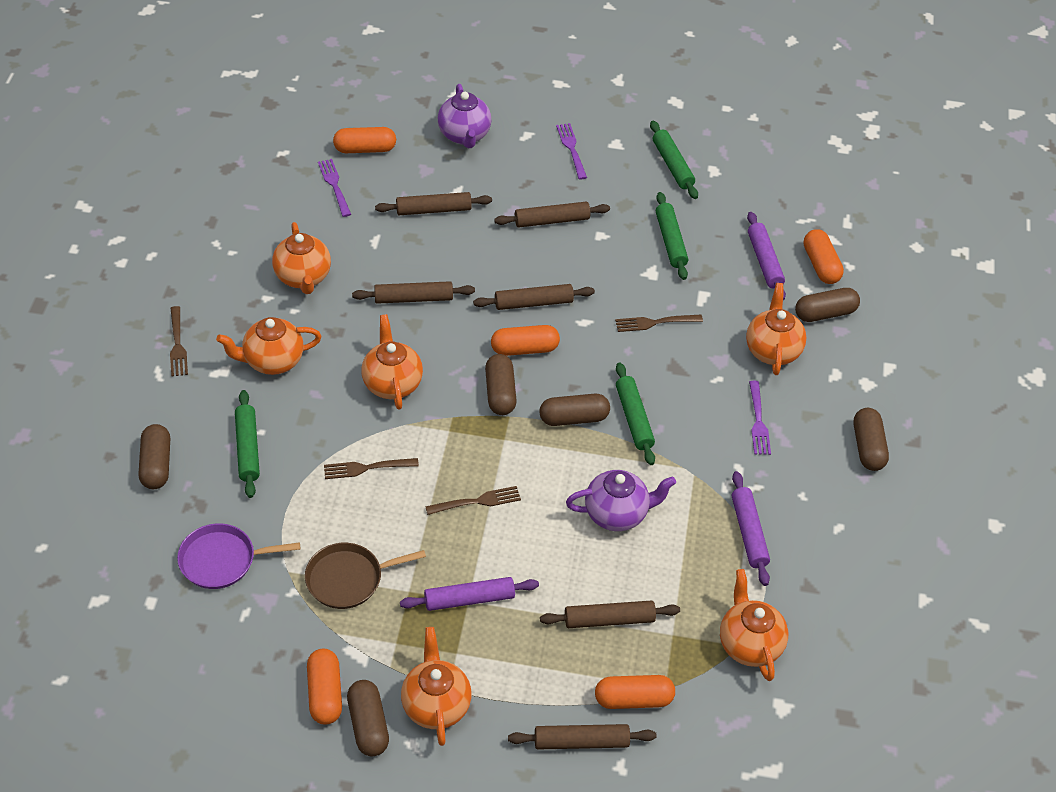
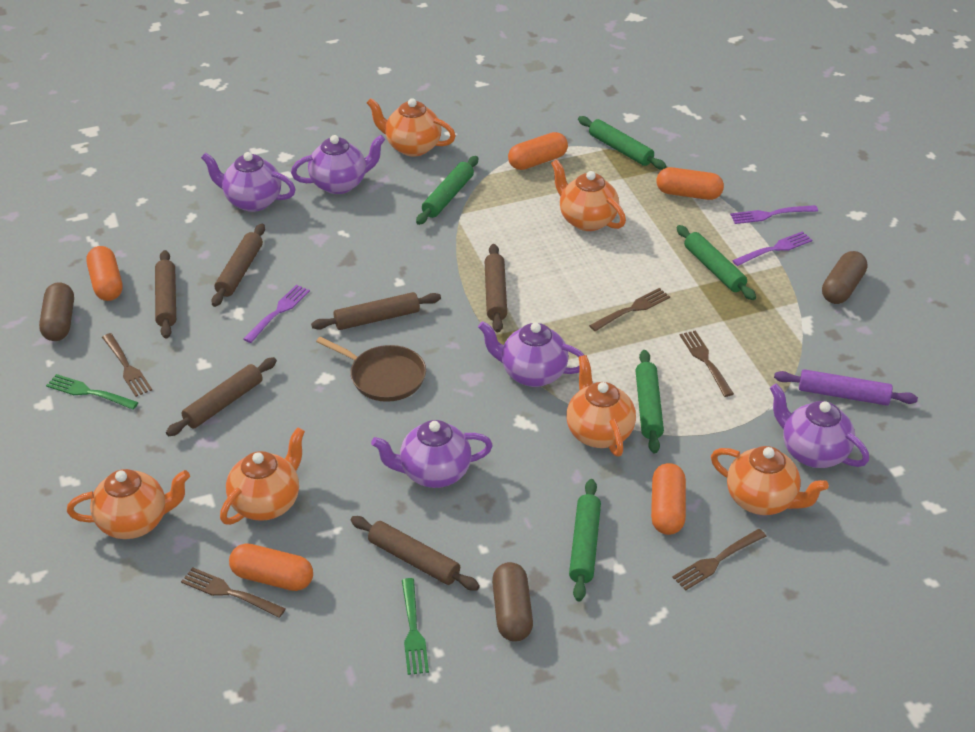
brown capsule: [139,424,170,489] [347,680,389,756] [485,354,517,415] [539,394,610,426] [795,288,860,322] [854,408,889,471] = 6 -> [39,282,74,341] [492,562,533,642] [822,251,867,304] = 3
brown fork: [170,306,188,377] [324,458,419,479] [425,486,521,515] [615,315,703,332] = 4 -> [102,333,152,397] [181,567,286,618] [589,288,670,331] [672,529,766,591] [680,330,734,397] = 5
green fork: none = 0 -> [46,374,138,410] [402,578,429,675] = 2
green rolling pin: [235,390,260,498] [616,362,655,465] [650,121,698,199] [656,192,688,280] = 4 -> [416,156,478,225] [569,479,601,601] [578,116,667,170] [635,350,664,453] [677,225,756,300] = 5
purple pan: [177,523,300,589] = 1 -> none = 0
purple rolling pin: [400,577,539,611] [732,471,770,586] [747,212,786,300] = 3 -> [774,369,918,406] = 1
purple teapot: [438,84,491,148] [566,470,676,531] = 2 -> [201,152,296,212] [291,135,385,194] [371,420,493,488] [478,321,584,387] [770,384,869,468] = 5

